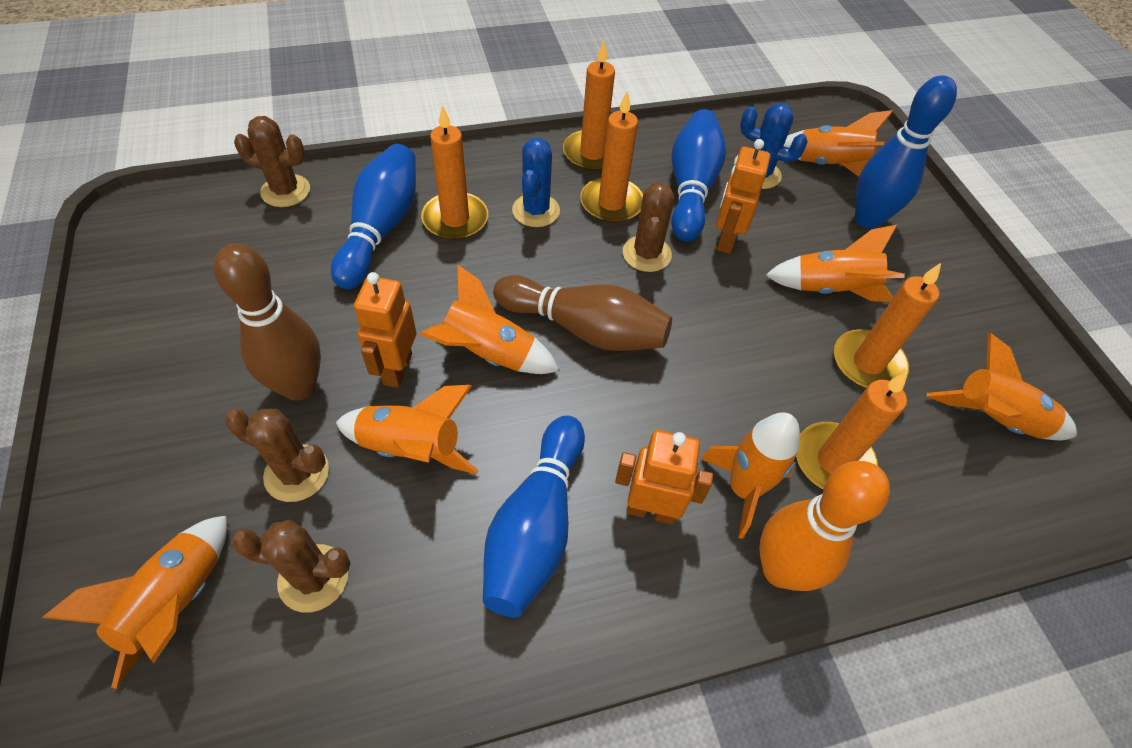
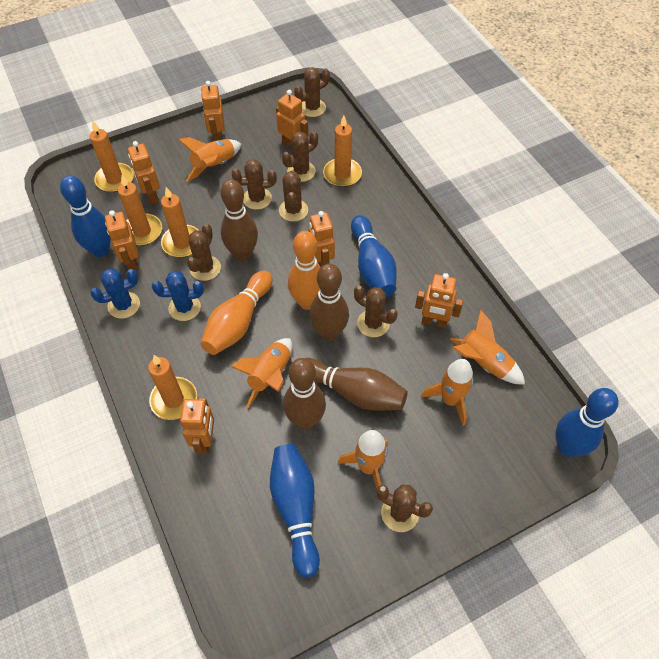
brown bowling pin: [214,243,321,401] [493,275,672,351] = 2 -> [220,179,258,261] [283,358,326,429] [306,358,408,411] [310,263,349,341] = 4
brown cactus: [225,409,329,502] [231,519,351,613] [234,116,310,207] [623,182,675,272] = 4 -> [187,224,221,281] [231,159,277,210] [279,170,308,222] [282,131,318,182] [294,67,330,117] [354,286,398,337] [376,484,433,532] = 7
orange bowling pin: [759,461,890,591] = 1 -> [201,270,272,355] [288,231,321,310] = 2
orange robot: [354,272,416,388] [615,430,713,525] [716,139,770,254] = 3 -> [105,210,139,271] [128,141,160,204] [180,398,214,454] [201,81,225,141] [276,90,309,147] [309,211,335,267] [415,273,463,328] = 7
orange rocket: [42,516,227,689] [335,385,479,474] [420,265,560,374] [701,413,800,539] [766,225,905,302] [784,110,893,177] [927,333,1077,440] = 7 -> [178,137,241,182] [231,338,292,408] [338,430,388,488] [421,359,474,426] [450,310,525,384] = 5

